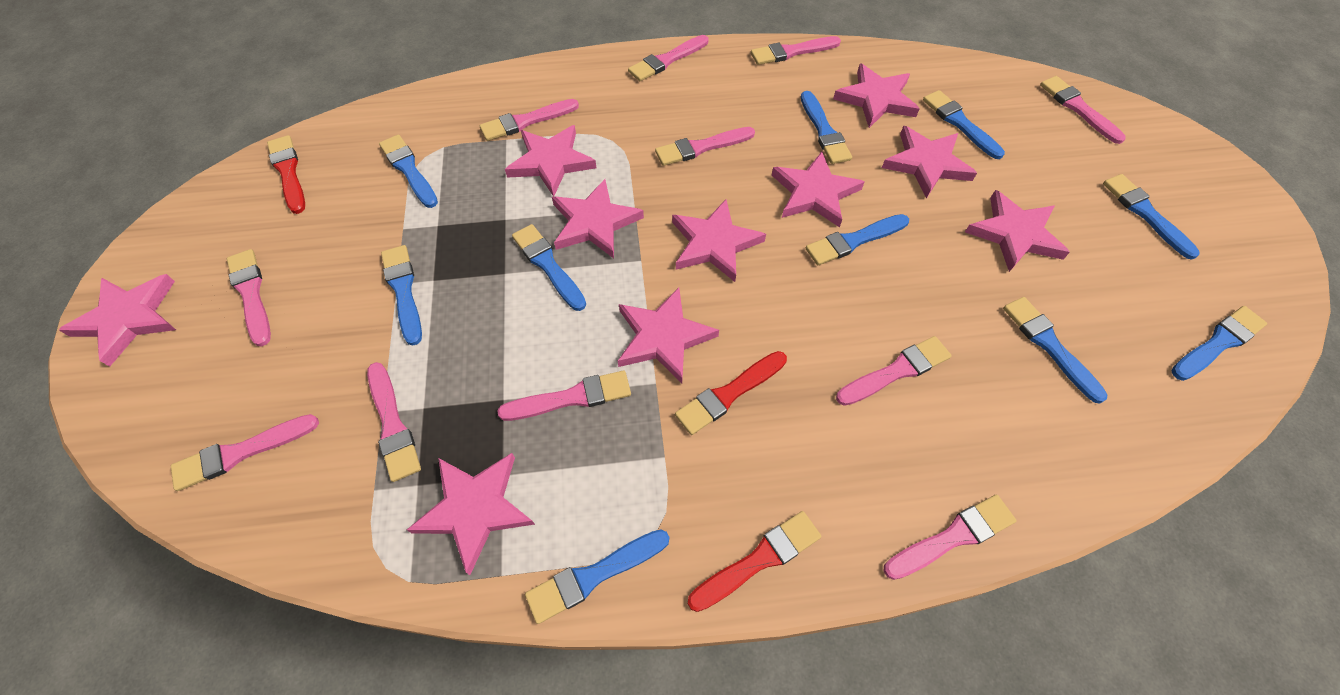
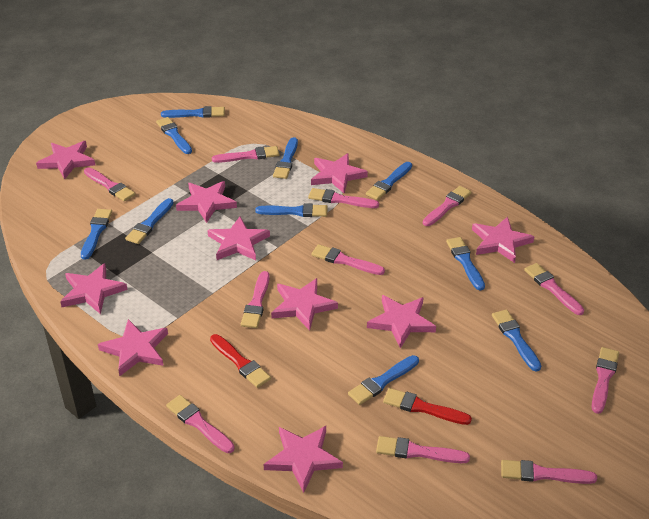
red brush: [267,135,305,214] [675,351,787,435] [688,511,821,612] = 3 -> [210,334,271,388] [383,388,472,425] = 2

